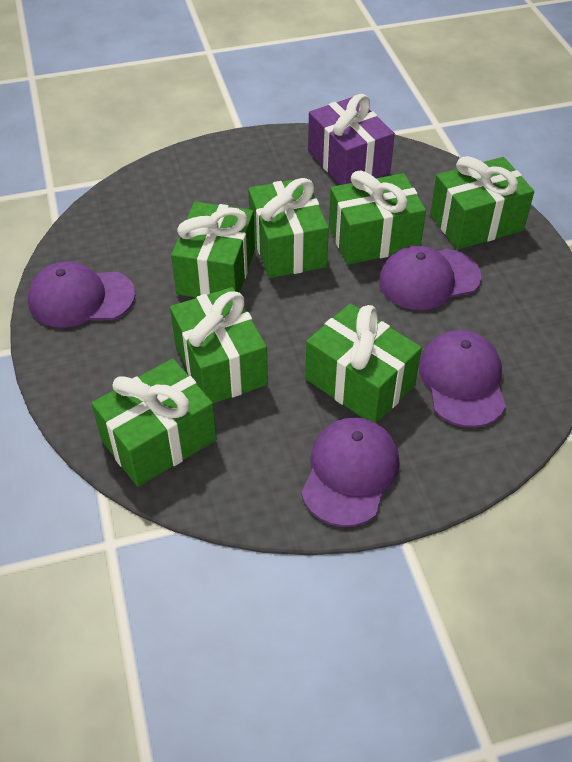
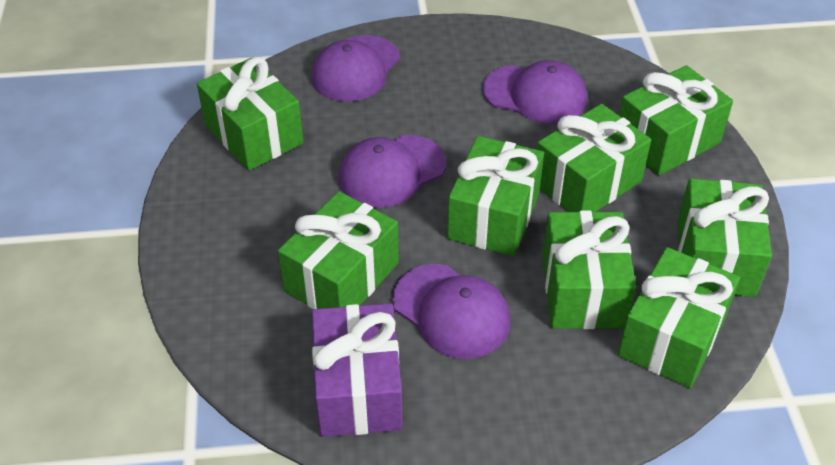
green gift: [91,359,217,487] [170,287,268,404] [171,202,255,297] [248,178,329,278] [305,303,422,423] [329,171,426,265] [430,156,534,250] = 7 -> [197,57,304,171] [278,191,399,309] [447,136,544,257] [537,104,651,212] [543,210,637,329] [618,247,740,388] [619,65,733,176] [677,178,772,297] = 8

